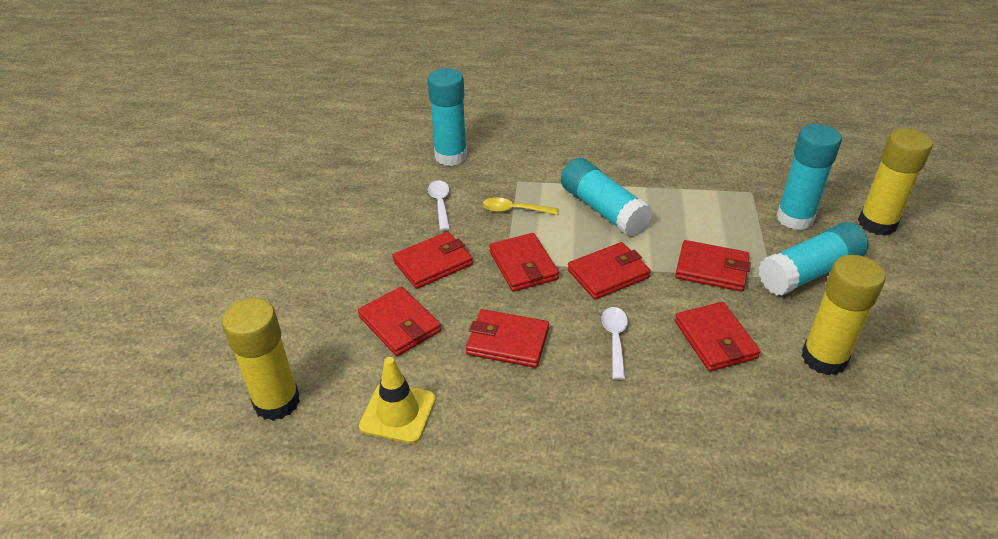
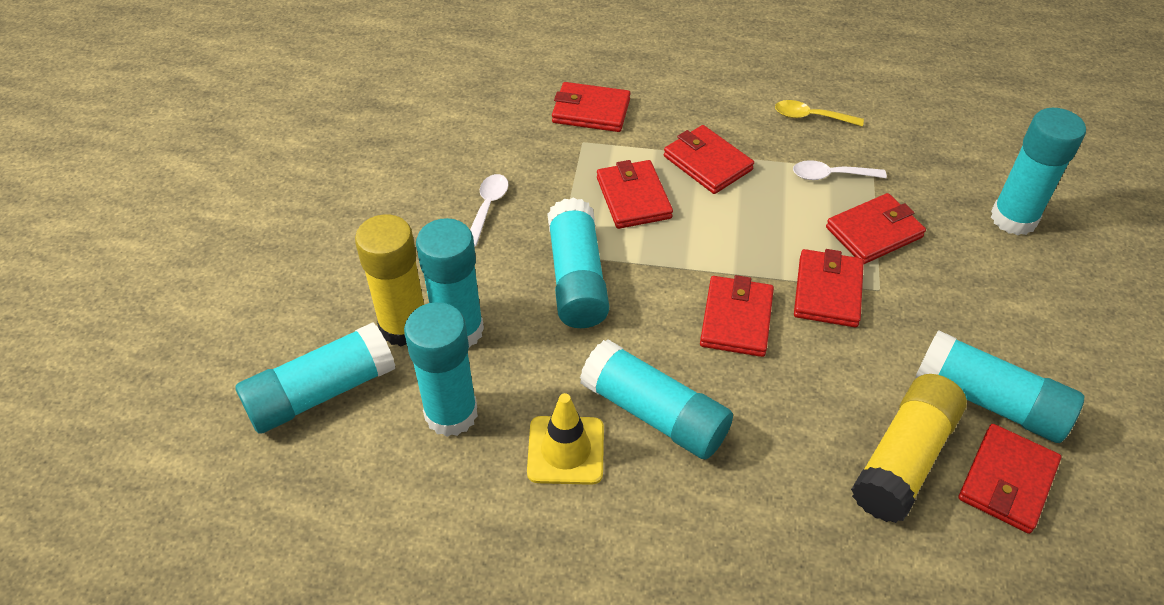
turquoise glue stick: [428,68,467,166] [561,158,653,237] [759,222,869,296] [776,124,842,230] = 4 -> [235,322,395,434] [404,302,478,437] [416,218,484,348] [547,198,609,328] [580,339,733,460] [915,330,1084,443] [991,108,1086,235] = 7
yellow glue stick: [222,298,300,421] [802,255,886,375] [858,128,933,236] = 3 -> [355,214,424,347] [851,374,967,523] = 2

